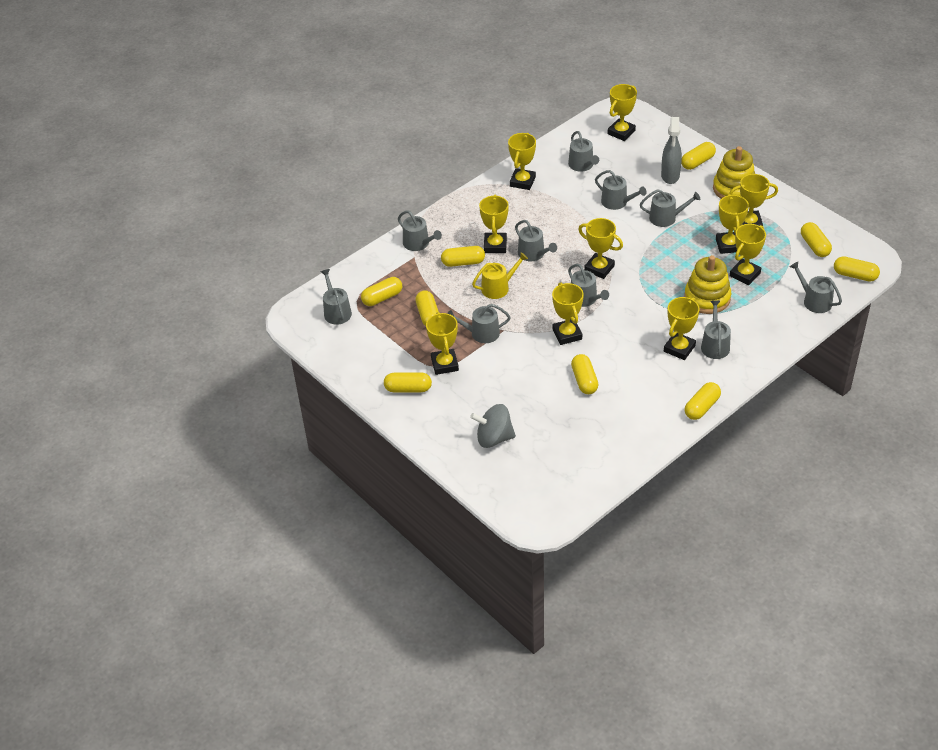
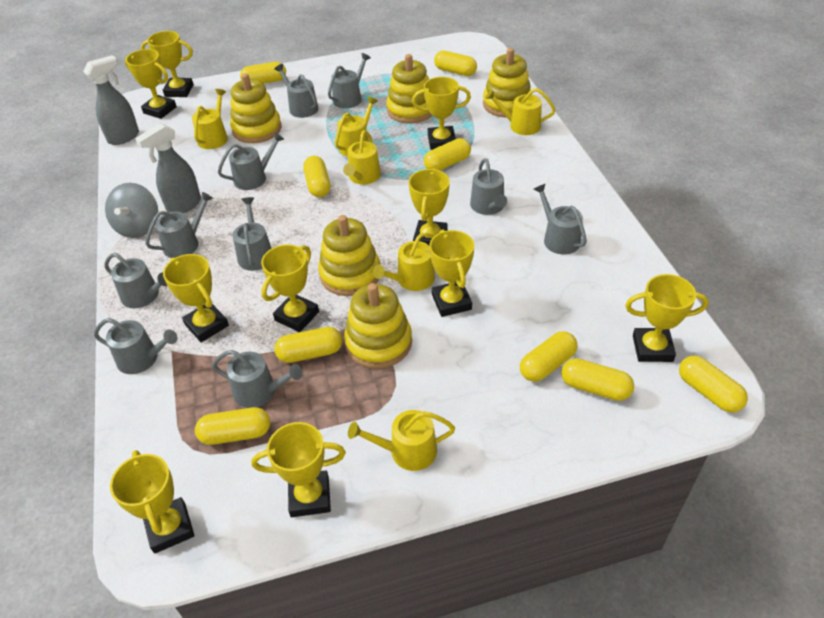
grey spray bottle: [661,117,682,184] = 1 -> [83,55,139,145] [135,123,201,213] = 2
yellow stacking toy: [684,255,731,314] [713,146,755,199] = 2 -> [230,73,282,143] [318,215,380,296] [344,283,412,369] [386,54,432,123] [483,48,532,118] = 5
yellow watering can: [472,252,528,299] = 1 -> [192,89,228,149] [335,97,378,157] [343,130,381,185] [348,410,455,471] [373,233,435,291] [485,88,555,135] = 6

